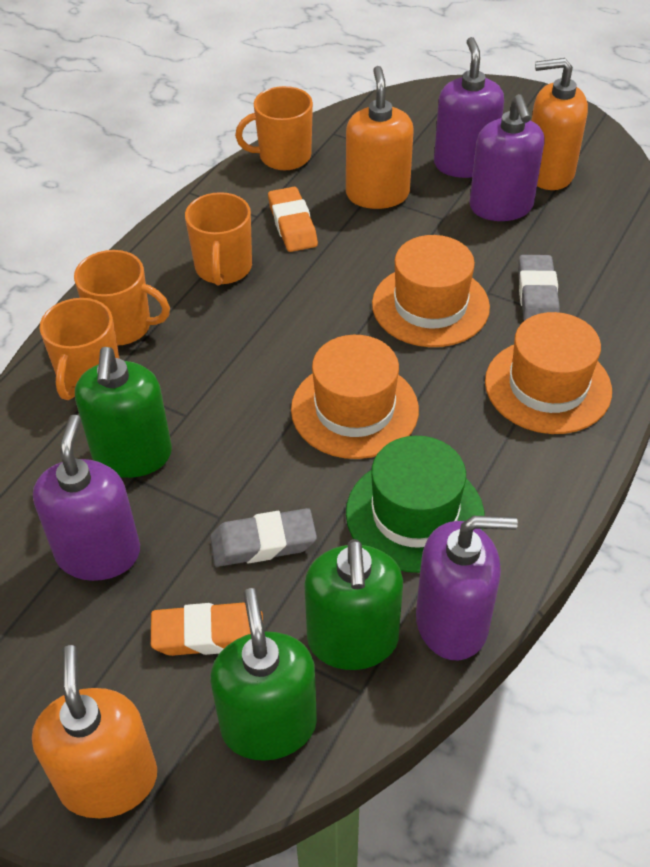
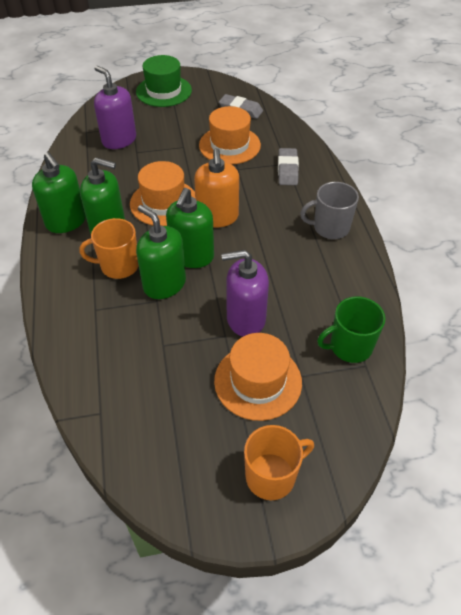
green mug: none = 0 -> [317,297,385,363] = 1
green soap dispenser: [75,347,172,478] [211,588,317,761] [304,539,403,670] = 3 -> [32,152,86,233] [80,158,125,234] [136,205,186,299] [166,188,214,268] = 4
grey mug: none = 0 -> [300,182,359,239] = 1
orange eraser: [151,603,263,656] [268,187,318,252] = 2 -> none = 0
orange mug: [39,298,119,400] [74,250,170,345] [185,192,252,286] [235,86,313,170] = 4 -> [80,218,139,279] [244,425,314,500] = 2
orange soap dispenser: [32,645,157,818] [346,66,414,209] [531,58,588,190] = 3 -> [194,148,239,227] = 1
purple soap dispenser: [33,414,140,581] [416,516,518,661] [434,37,504,178] [470,94,545,221] = 4 -> [94,66,136,149] [221,250,269,336] = 2

